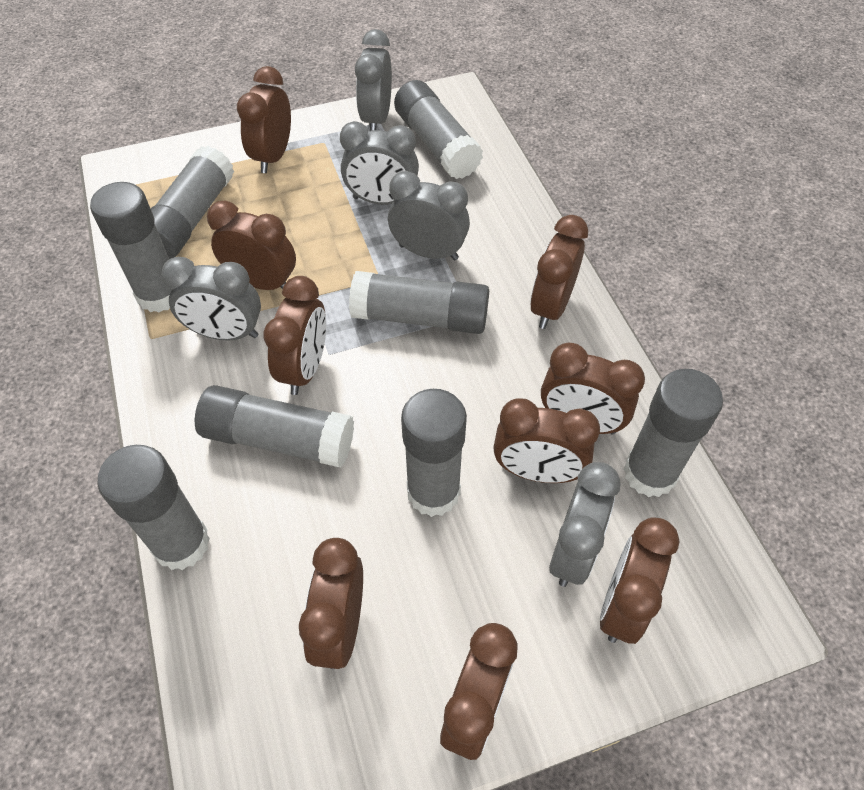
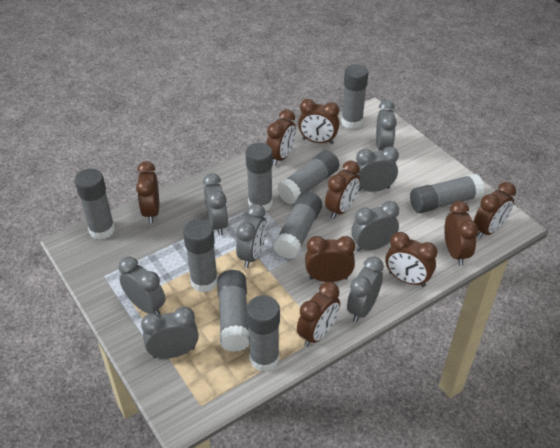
grey clock: [161,257,261,341] [340,121,419,205] [355,29,392,131] [388,171,470,260] [549,462,621,587] = 5 -> [119,257,166,316] [141,307,199,358] [203,173,228,236] [236,204,267,268] [347,256,384,322] [351,201,399,251] [356,147,399,192] [376,100,397,152] = 8
grey glue stick: [90,182,172,312] [97,445,210,570] [151,146,234,259] [195,385,354,467] [349,271,489,334] [394,80,483,179] [401,389,467,517] [624,369,723,497] = 8 -> [75,169,115,240] [183,219,218,293] [217,270,249,352] [246,143,273,211] [246,295,280,372] [273,192,322,259] [277,150,339,204] [341,64,369,129] [410,174,484,213] = 9

